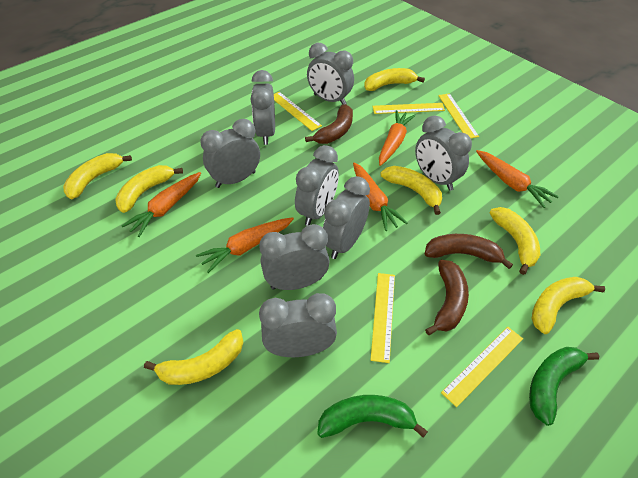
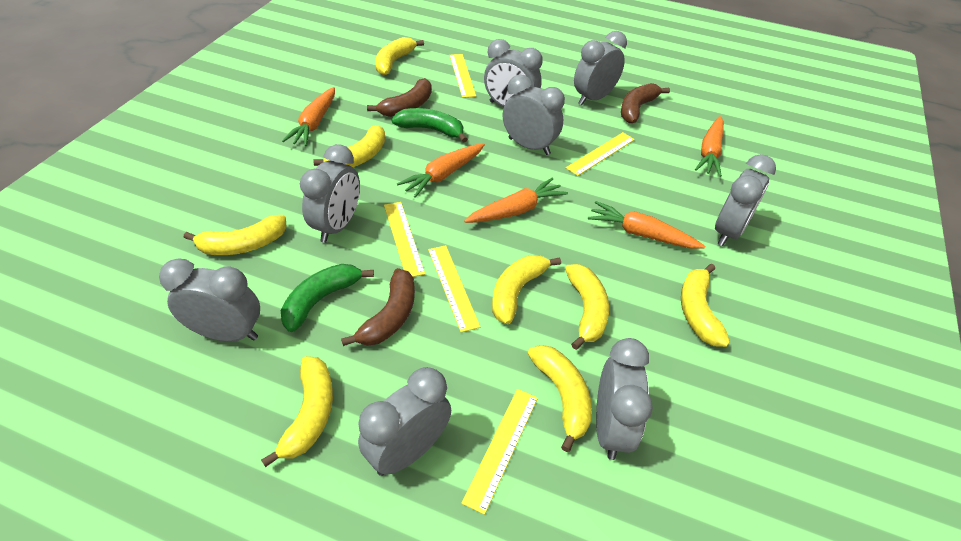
yellow banana: [63,153,132,199] [115,165,183,213] [144,329,243,385] [364,68,425,91] [380,166,442,215] [490,207,540,275] [531,277,605,334] = 7 -> [184,215,286,255] [261,356,333,467] [313,125,386,167] [375,37,424,75] [492,255,561,324] [528,345,592,452] [565,264,609,350] [681,264,730,347] = 8

